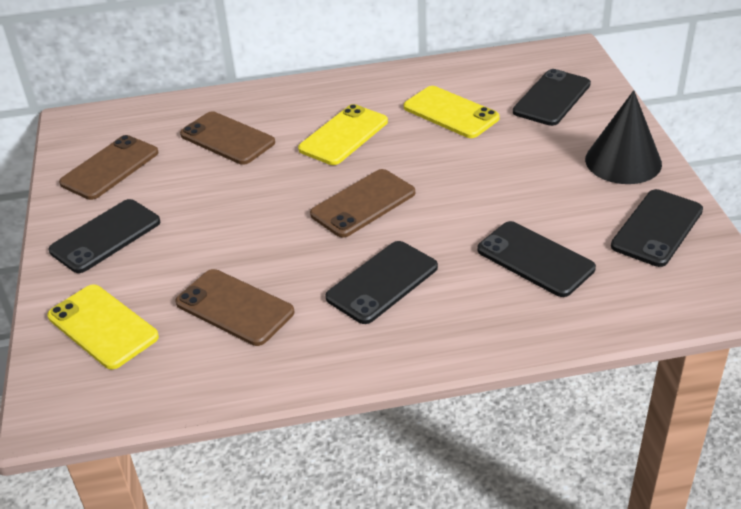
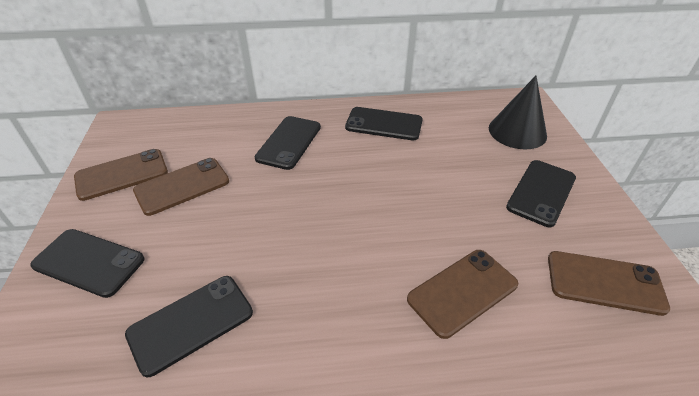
yellow phone: [47,284,159,369] [298,104,388,165] [404,86,500,138] = 3 -> none = 0

